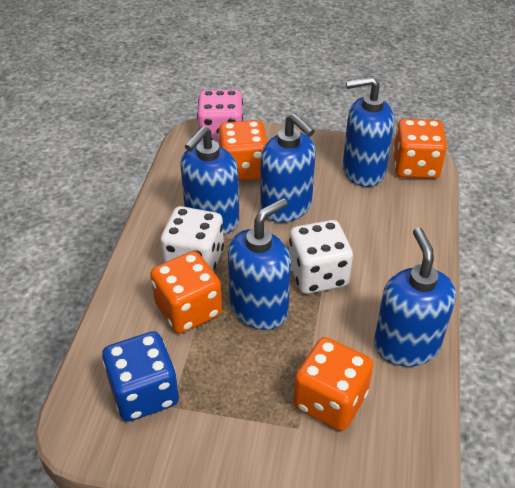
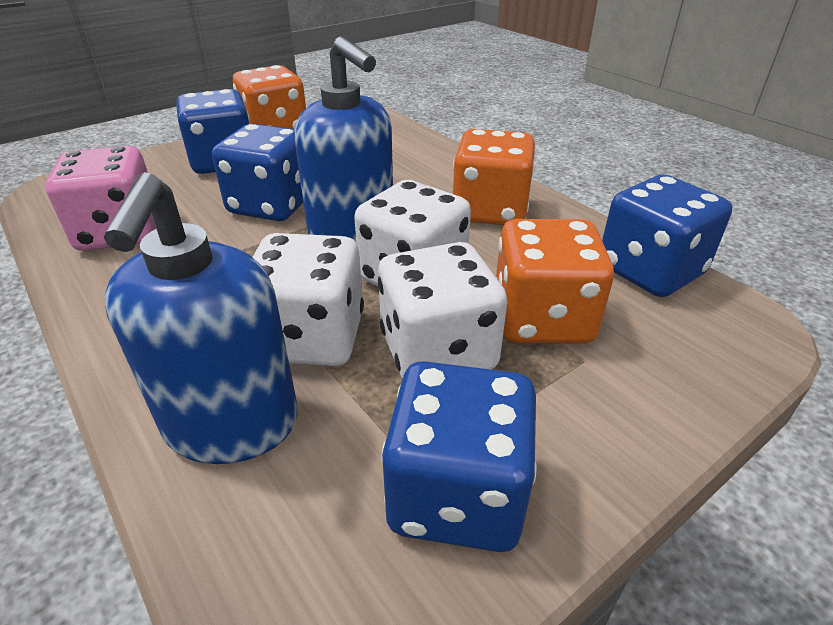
blue dice: [102,331,179,422] = 1 -> [176,89,250,174] [212,124,303,221] [381,361,537,552] [602,175,732,297] = 4
blue soap dispenser: [180,126,239,234] [228,198,291,330] [260,113,316,223] [343,76,394,187] [374,227,456,367] = 5 -> [104,172,298,464] [294,36,393,242] = 2
orange dice: [150,251,222,334] [218,120,267,181] [293,337,373,431] [393,119,447,179] = 4 -> [233,65,306,129] [453,129,536,225] [496,219,614,344] = 3
white dice: [160,206,224,272] [289,220,353,294] = 2 -> [253,233,364,366] [354,180,471,286] [378,242,507,378] = 3

